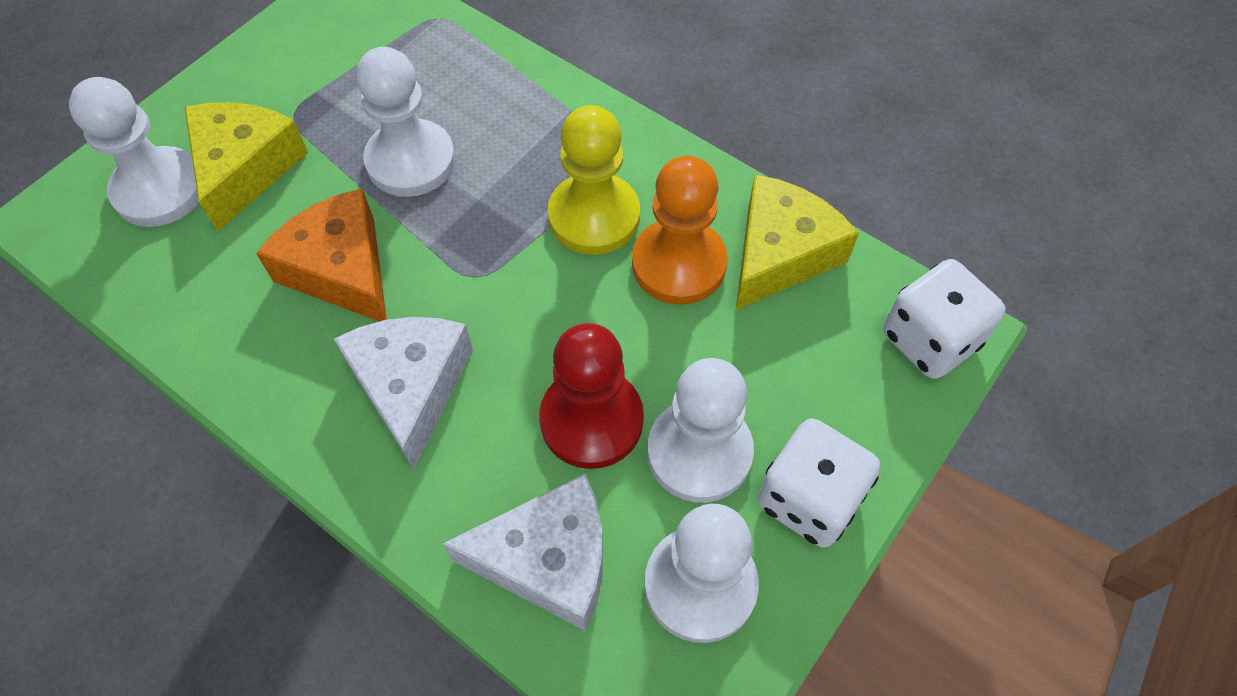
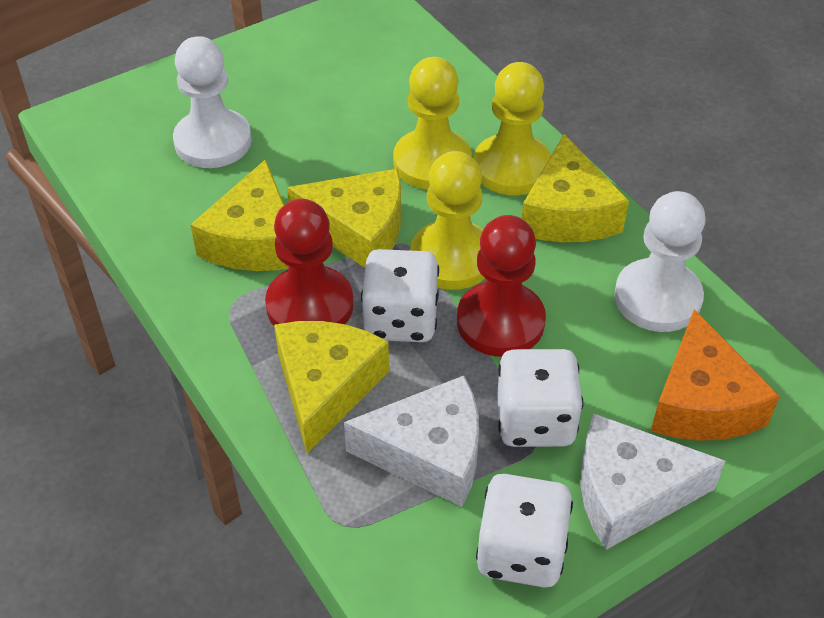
orange pawn: [632,155,728,305] = 1 -> none = 0
red pawn: [539,323,644,469] = 1 -> [265,199,354,326] [457,215,546,357] = 2
white dice: [758,418,880,547] [883,259,1006,379] = 2 -> [361,249,439,342] [476,474,573,588] [497,349,583,447] = 3
white pawn: [69,77,199,227] [356,47,455,197] [644,504,759,643] [647,358,754,503] = 4 -> [173,36,252,168] [614,191,706,332] = 2
yellow cheese: [184,102,308,231] [736,174,859,310] = 2 -> [190,159,288,271] [274,321,389,454] [287,169,401,268] [522,134,629,242] = 4
yellow pawn: [548,105,640,255] = 1 -> [393,57,472,190] [410,151,485,290] [474,62,551,195] = 3

